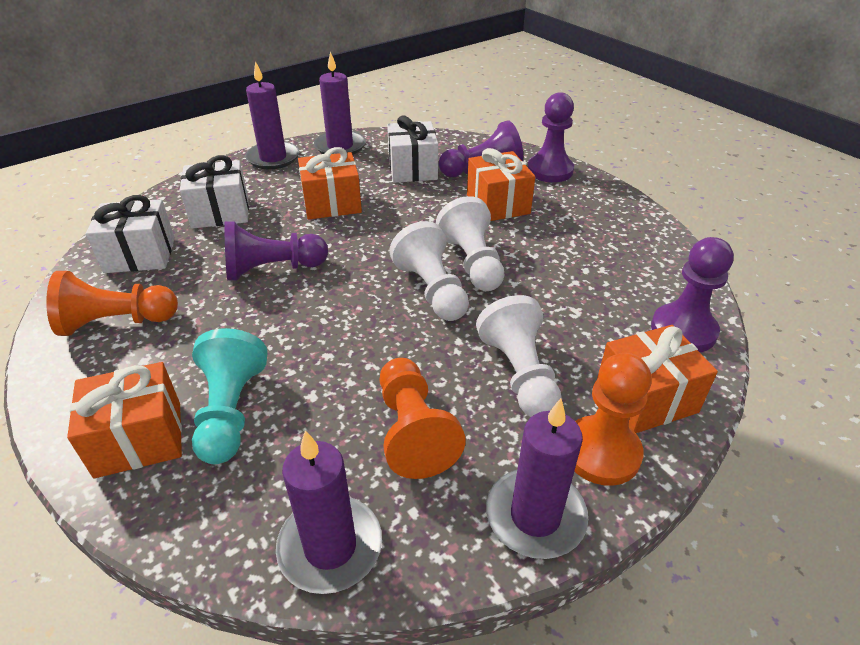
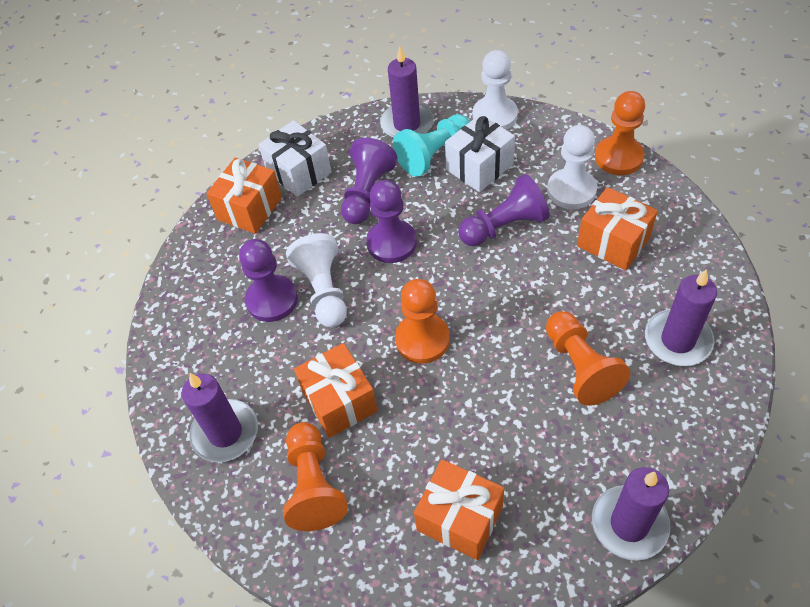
orange pawn: [46,271,178,336] [380,358,466,479] [575,353,651,486] = 3 -> [283,422,348,531] [395,279,450,364] [546,311,631,406] [595,91,645,175] = 4
white gift: [86,195,175,273] [180,155,249,229] [387,115,438,183] = 3 -> [258,120,332,197] [445,114,515,192] = 2

